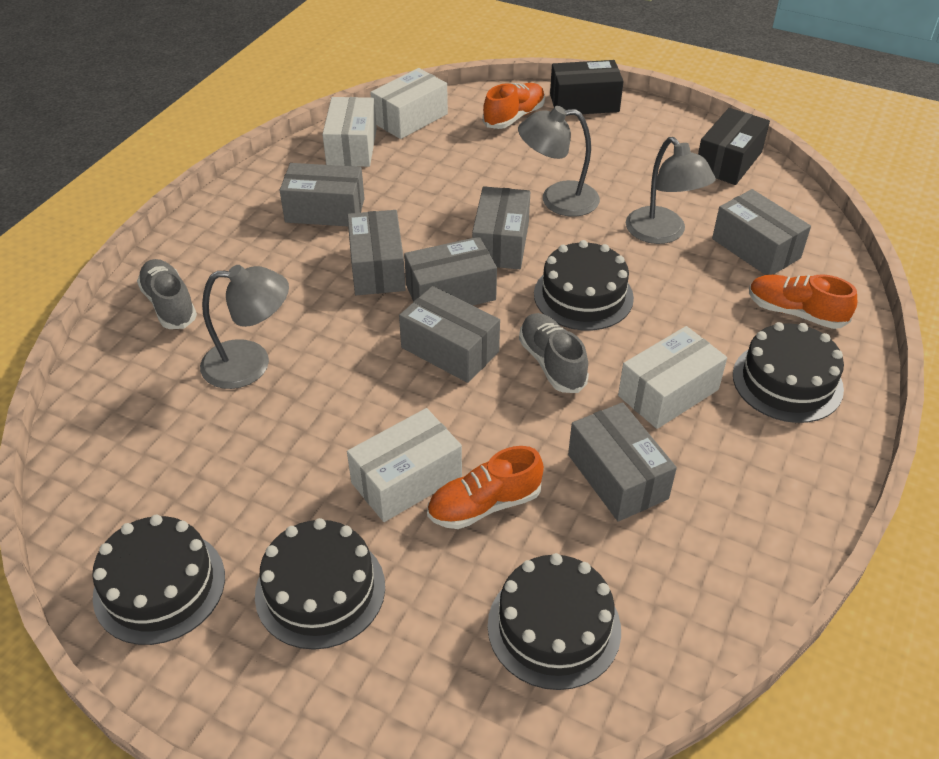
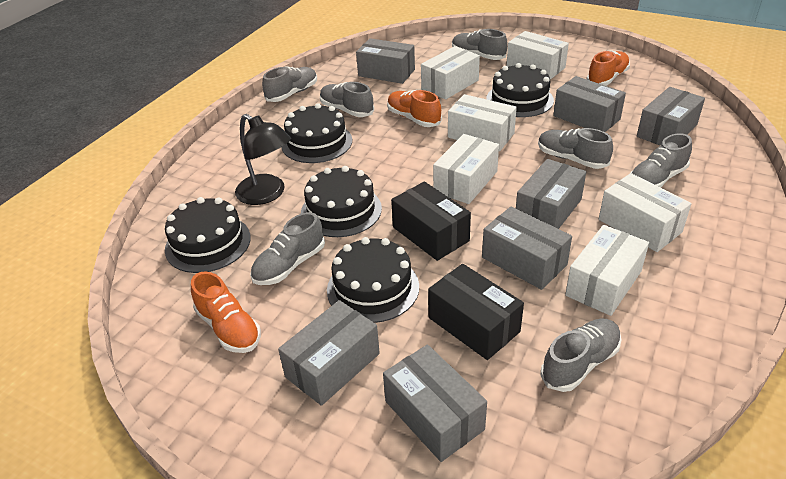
black lamp: none = 0 -> [235,114,291,205] = 1
grey lamp: [200,265,289,389] [518,106,600,217] [626,137,716,244] = 3 -> none = 0
grey shoe: [137,259,197,329] [519,313,589,393] = 2 -> [250,212,325,285] [262,66,317,102] [320,82,374,117] [452,29,508,60] [538,128,613,169] [540,318,621,392] [630,133,692,188] = 7
white box: [322,97,377,167] [347,408,462,522] [370,68,448,139] [618,326,727,429] = 4 -> [421,46,480,100] [433,134,499,204] [448,94,517,151] [507,31,569,80] [565,225,649,316] [599,173,692,252] = 6

